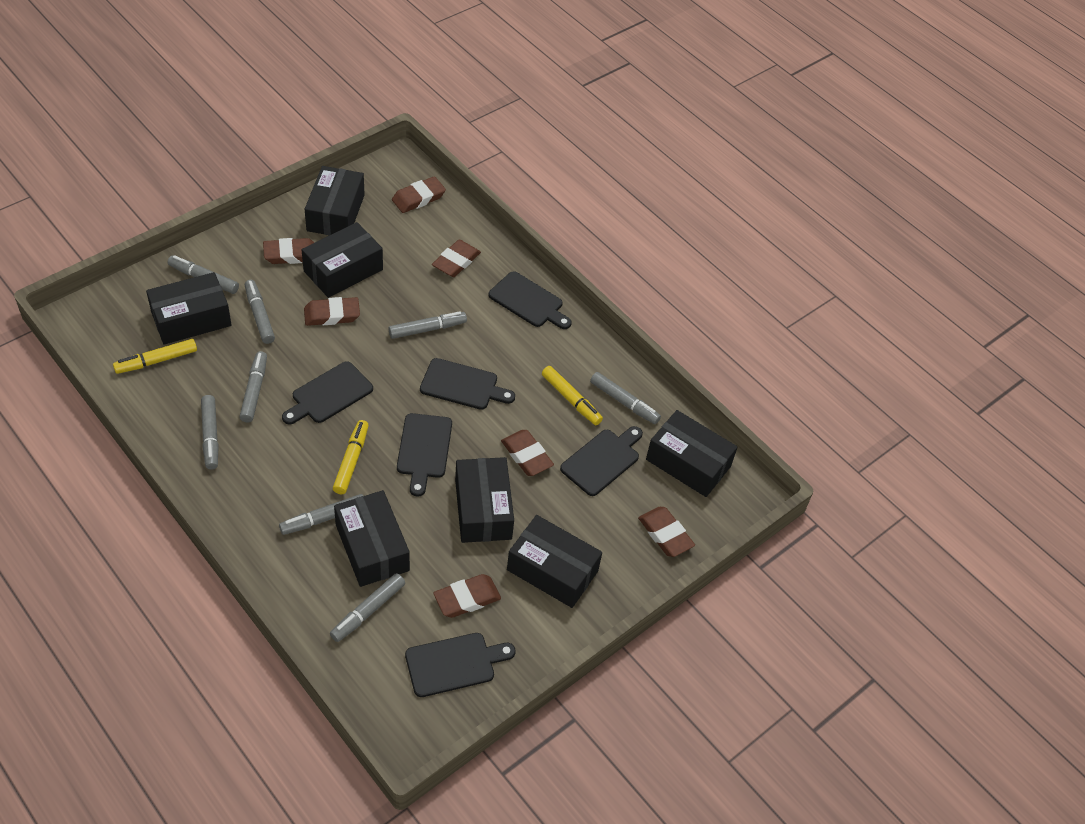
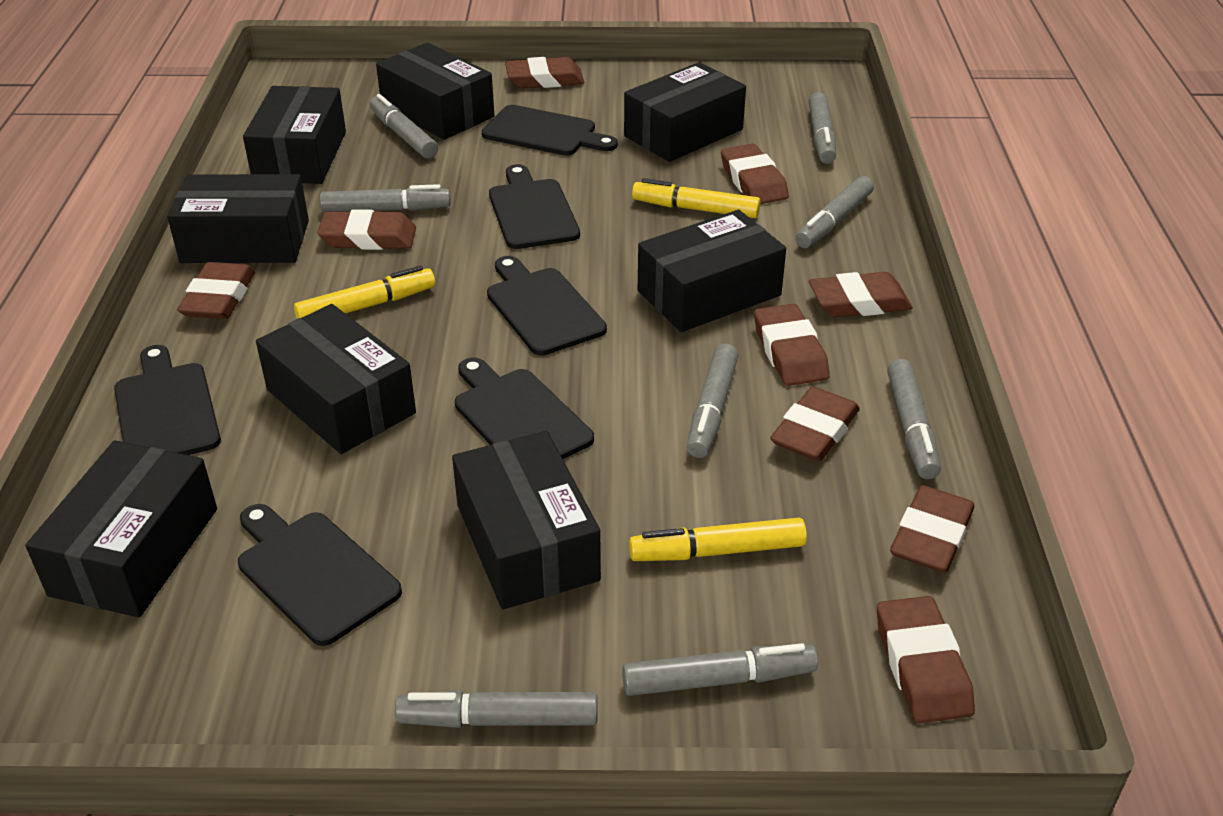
black box: [146,272,231,345] [302,222,383,298] [305,166,365,235] [334,490,410,587] [455,457,514,543] [507,515,602,608] [646,410,738,497] = 7 -> [25,440,217,617] [167,174,309,263] [243,86,346,184] [256,304,416,454] [376,43,494,140] [452,431,601,609] [624,62,746,162] [638,210,786,332] = 8
brown eraser: [263,238,315,264] [304,297,360,326] [392,176,446,213] [432,240,481,277] [433,574,501,618] [501,430,554,476] [638,507,695,557] = 7 -> [177,262,255,319] [317,209,416,250] [505,57,584,89] [721,144,789,204] [754,304,830,386] [770,386,860,461] [809,272,913,317] [877,596,975,723] [890,485,974,573] = 9

